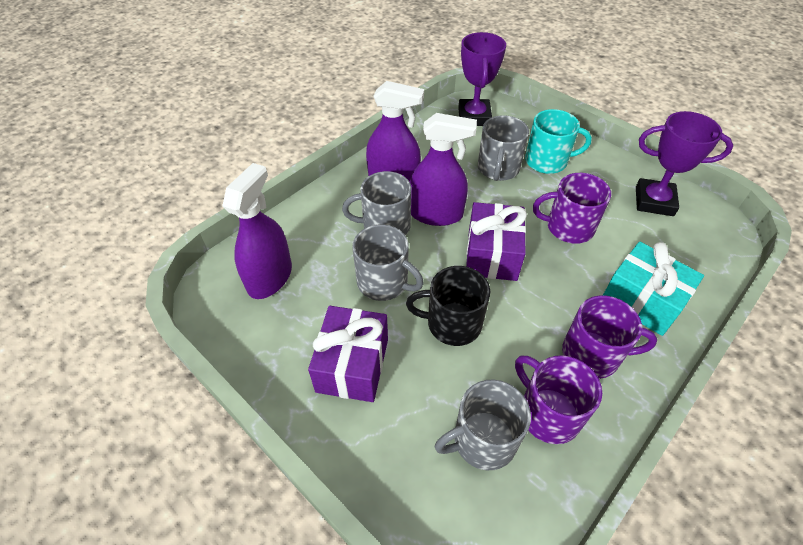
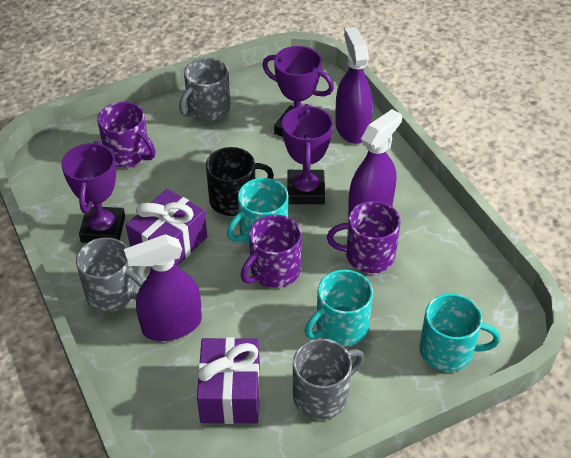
grey mug: [342,171,412,235] [352,225,424,301] [435,380,531,470] [478,115,529,181] = 4 -> [76,237,144,312] [179,58,230,121] [293,339,364,420] = 3
purple trophy: [458,32,506,126] [636,111,733,216] = 2 -> [61,141,125,243] [262,46,334,137] [282,104,333,204] = 3
turquoise gift: [603,242,704,336] = 1 -> none = 0
turquoise mug: [525,109,592,174] = 1 -> [227,178,288,245] [305,270,373,346] [419,293,500,372] = 3

